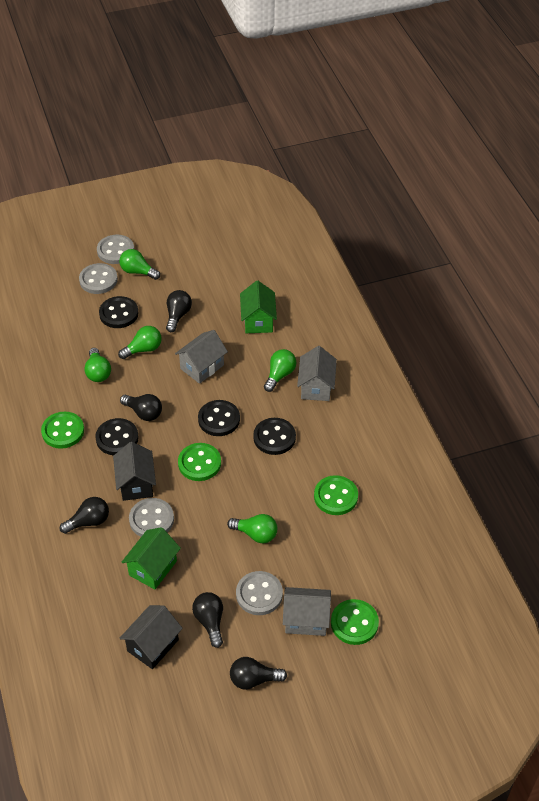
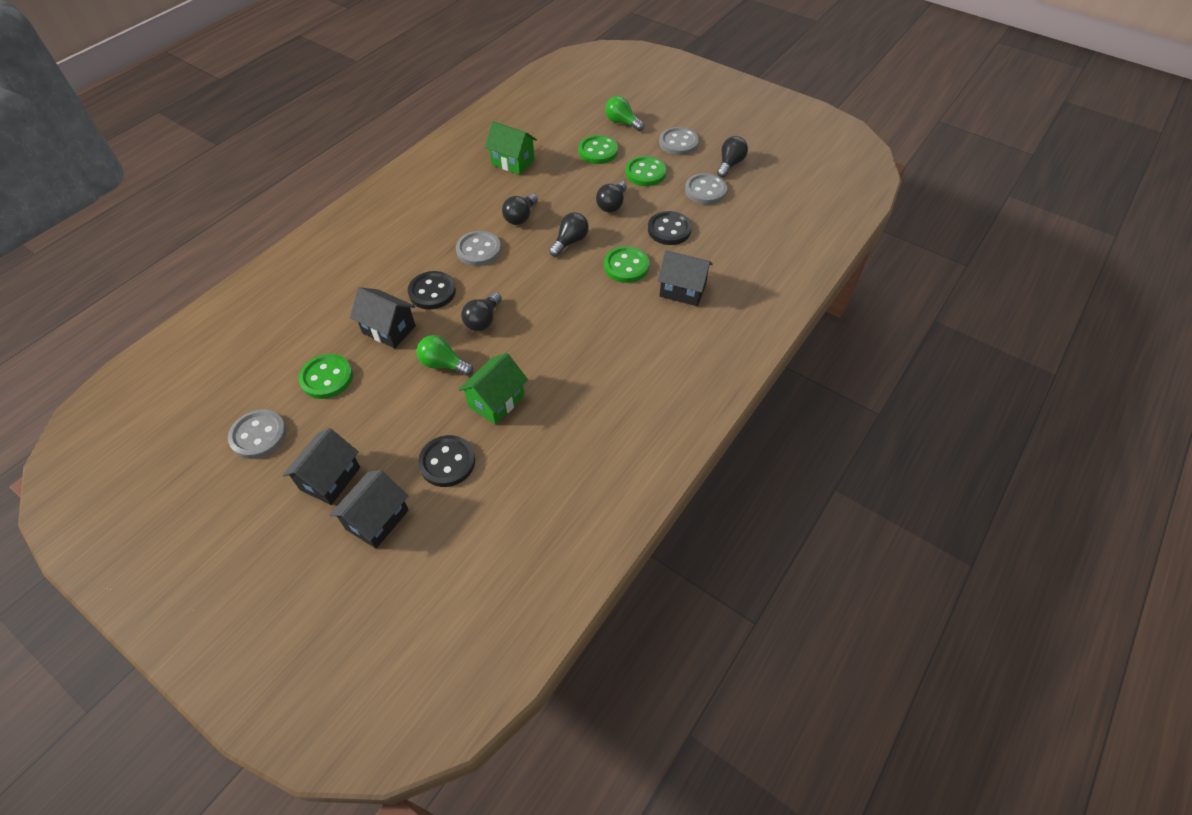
black button: [95,418,139,455] [99,296,138,328] [198,400,240,436] [253,418,296,455] = 4 -> [408,271,456,309] [418,435,475,487] [648,211,692,245] = 3
black house: [113,442,156,501] [120,605,183,669] = 2 -> [282,428,360,505] [329,470,409,549] [350,287,416,348] [657,250,713,306] = 4
green light bulb: [84,348,111,382] [118,326,162,359] [119,249,160,280] [227,514,277,544] [264,349,296,392] = 5 -> [417,335,473,376] [606,96,644,131] = 2
grey house: [175,330,228,384] [283,587,331,636] [297,346,337,401] = 3 -> none = 0

